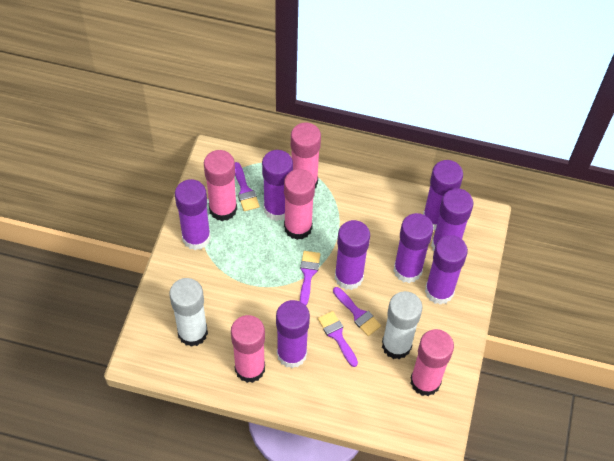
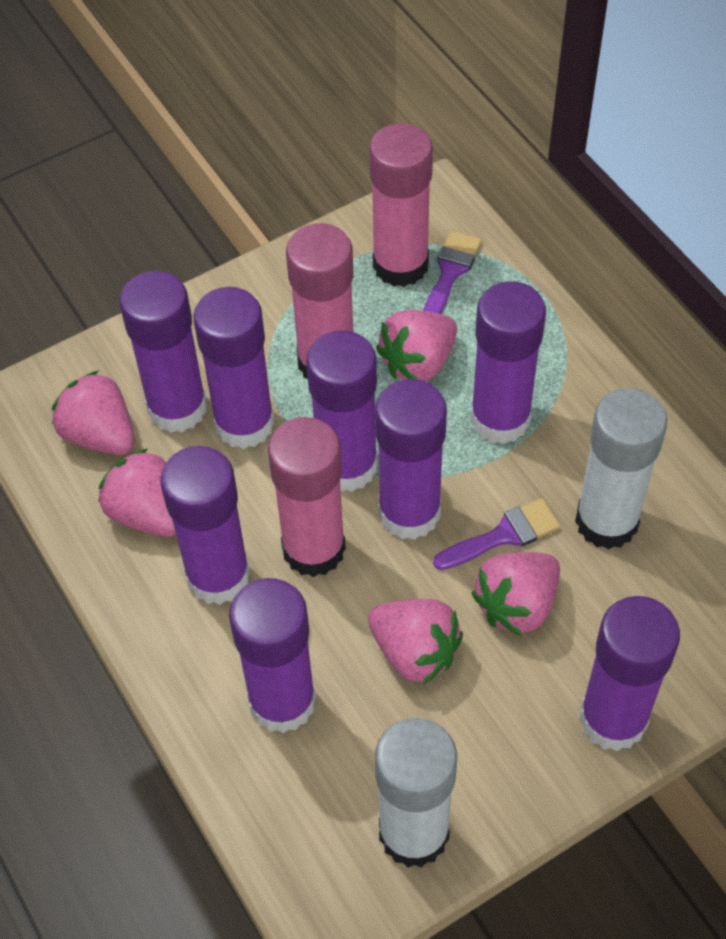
pink glue stick: [204,150,237,221] [231,315,265,383] [284,169,315,240] [291,123,321,188] [410,329,454,396] = 5 -> [268,417,346,577] [286,223,353,379] [369,123,433,287] = 3
pink strawberry: none = 0 -> [52,371,135,455] [98,448,176,537] [368,599,463,685] [376,310,457,382] [471,552,560,636] = 5
purple brush: [235,162,260,211] [300,251,320,306] [318,311,358,367] [333,287,381,336] = 4 -> [423,231,482,314] [433,498,560,570] = 2

